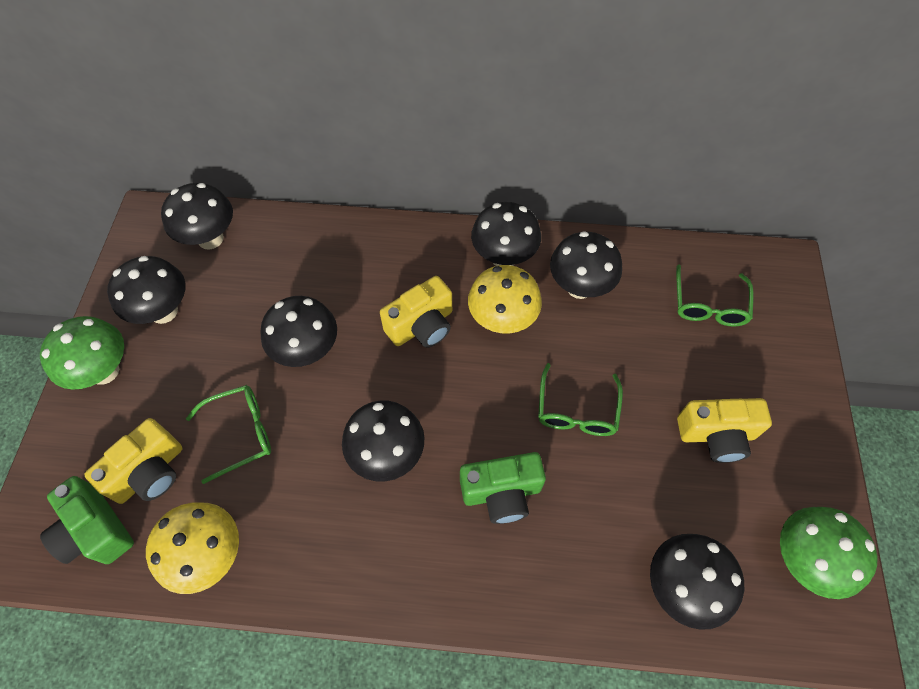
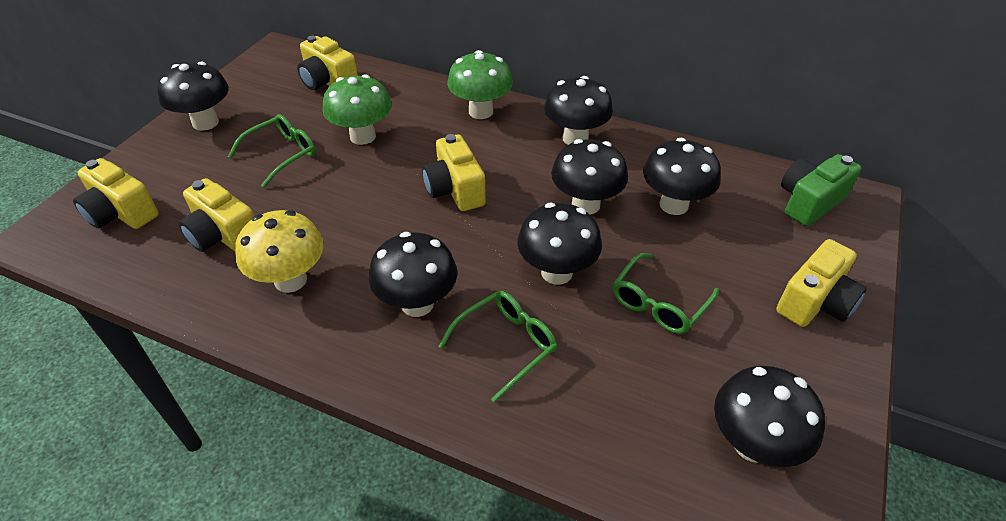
green camera: [40,476,134,564] [460,452,546,524] = 2 -> [781,154,861,226] = 1
yellow camera: [84,418,182,504] [380,276,452,348] [677,398,772,463] = 3 -> [73,158,159,229] [178,178,254,252] [297,36,358,90] [422,134,486,211] [776,239,867,327] = 5
yellow mushroom: [146,502,239,594] [468,265,542,333] = 2 -> [235,210,324,293] = 1

